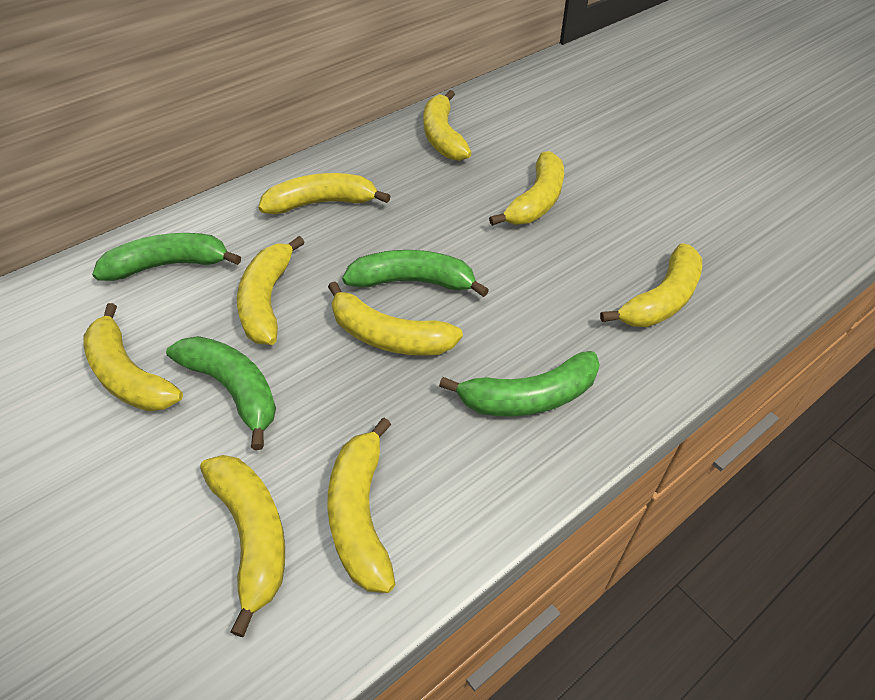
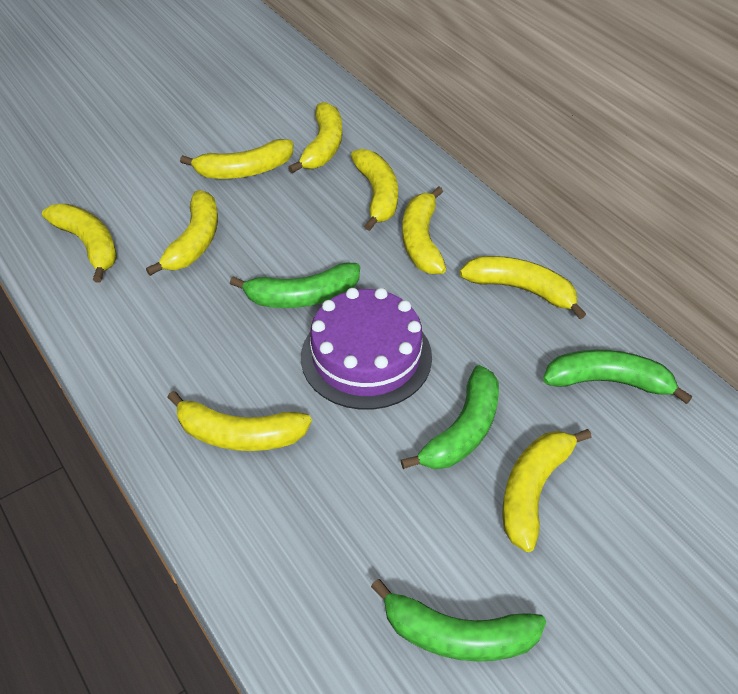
purple cake: none = 0 -> [301,288,432,410] = 1

